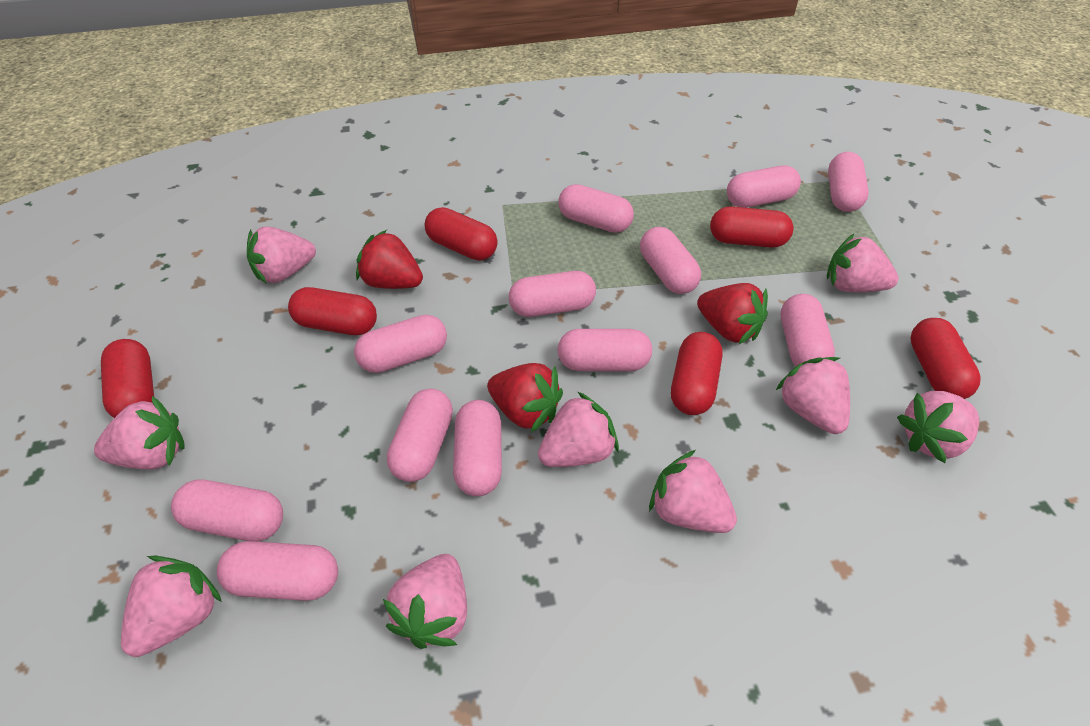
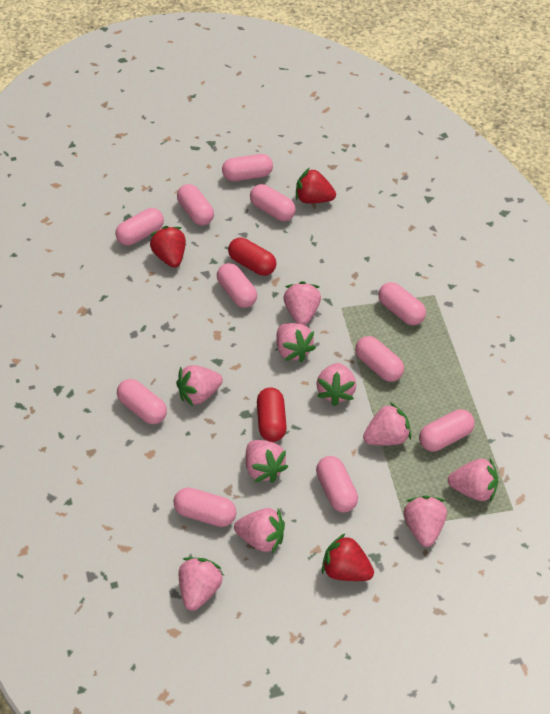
pink capsule: [171,479,283,541] [217,541,338,601] [354,315,447,373] [387,389,453,482] [453,400,502,496] [509,271,596,317] [557,329,652,371] [558,184,634,233] [640,227,701,294] [727,165,801,208] [781,294,835,366] [828,152,869,212] = 12 -> [115,208,164,246] [117,379,167,424] [173,487,236,527] [177,184,214,225] [217,263,257,308] [222,154,273,181] [250,184,296,221] [316,456,358,512] [355,336,404,382] [378,282,426,325] [419,409,475,451] = 11
pink strawberry: [94,396,185,469] [121,556,222,657] [247,226,316,283] [383,554,467,649] [538,392,619,467] [649,450,737,533] [776,357,850,434] [827,233,899,292] [897,391,979,463] = 9 -> [176,365,223,406] [179,557,224,611] [234,508,285,553] [246,440,288,483] [276,323,316,362] [283,281,321,325] [316,363,356,406] [363,402,411,446] [404,496,447,547] [448,458,498,502] = 10
red capsule: [101,339,154,418] [288,287,377,335] [425,207,498,261] [671,332,722,415] [710,206,794,248] [910,318,981,399] = 6 -> [228,238,276,276] [257,387,287,442] = 2

